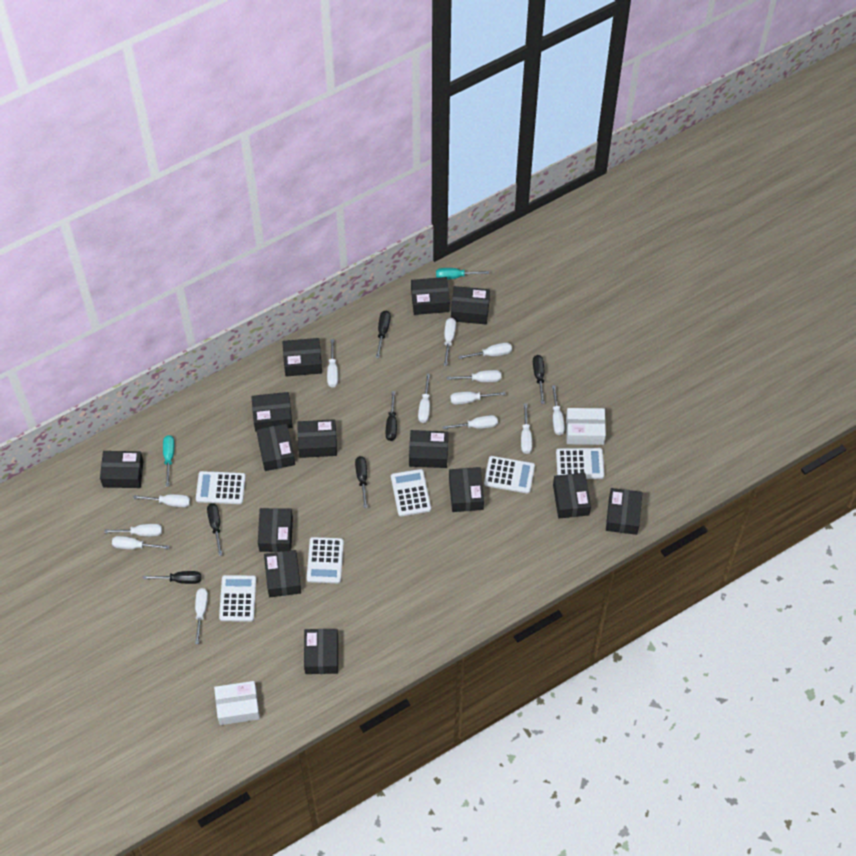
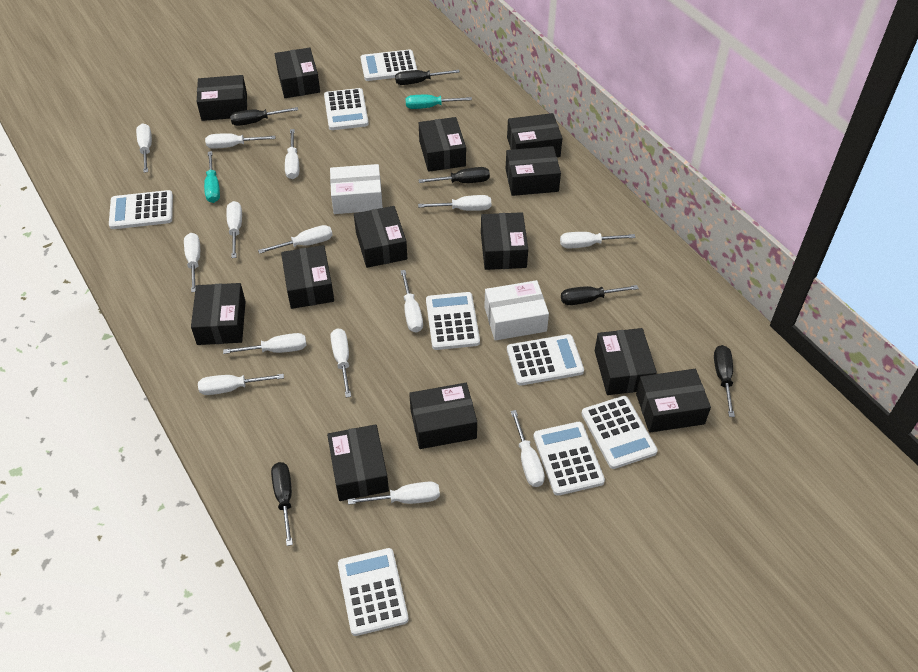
black box: [100,451,143,488] [251,392,293,432] [256,424,295,471] [258,508,293,552] [264,550,301,597] [282,338,322,377] [297,419,337,458] [304,629,338,674] [409,430,448,468] [411,277,450,315] [449,467,484,512] [451,286,490,324] [553,473,591,518] [606,488,642,535] = 14 -> [191,283,246,345] [197,75,247,121] [275,47,320,98] [281,245,334,309] [327,424,389,501] [354,206,407,268] [409,383,477,449] [419,117,466,172] [481,212,528,270] [506,146,561,196] [507,113,562,157] [595,328,657,395] [636,369,711,432] = 13
white calculator: [196,471,246,504] [219,575,256,622] [307,537,344,583] [391,469,431,516] [484,456,535,494] [556,448,604,479] = 6 -> [109,190,173,229] [324,88,369,130] [338,548,409,636] [360,50,417,81] [426,292,480,350] [507,334,584,385] [533,422,605,496] [581,396,658,469] = 8
white screwdriver: [104,524,162,536] [112,536,169,549] [133,494,190,507] [195,588,208,644] [327,339,338,388] [418,374,430,423] [442,415,498,429] [444,318,456,366] [447,370,501,382] [450,392,505,405] [458,343,512,359] [521,403,532,454] [552,385,565,435] = 13 -> [136,123,152,173] [184,233,200,292] [198,374,284,395] [205,133,276,149] [223,333,306,354] [226,201,242,258] [258,225,333,254] [285,129,299,179] [330,328,351,398] [348,482,440,505] [401,270,423,333] [418,195,491,211] [511,410,545,487] [560,232,636,248] = 14

